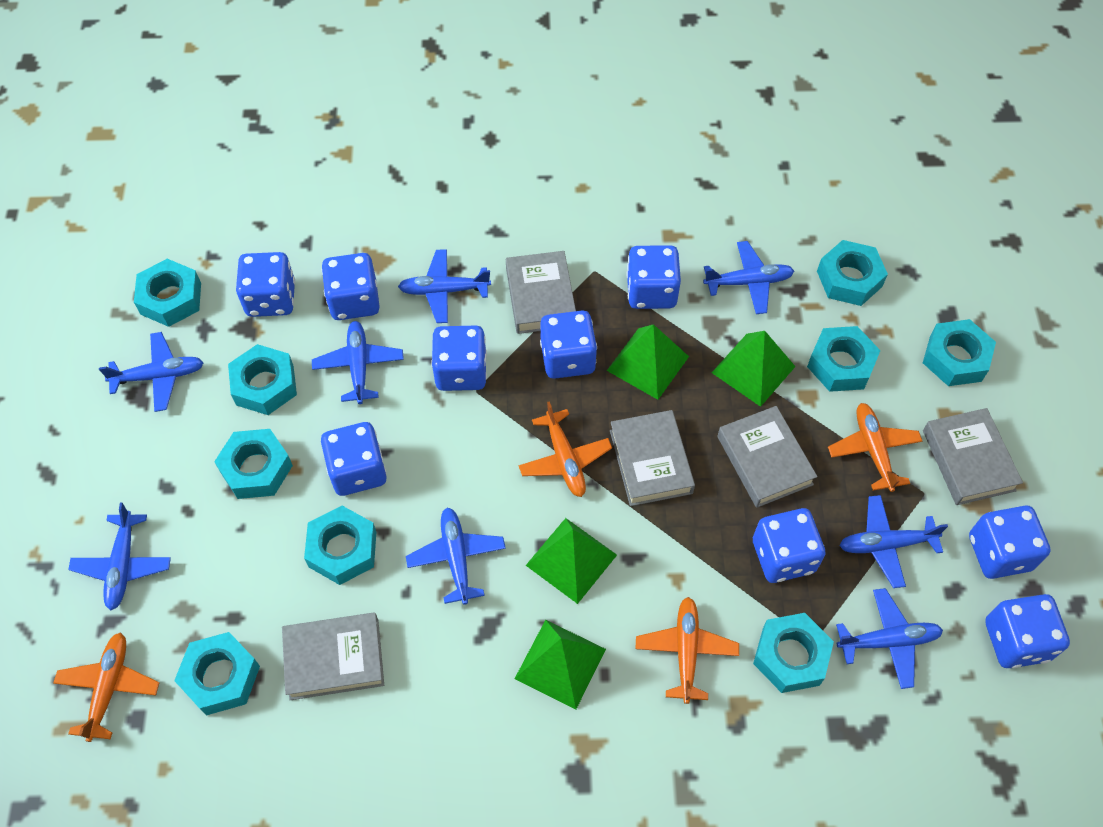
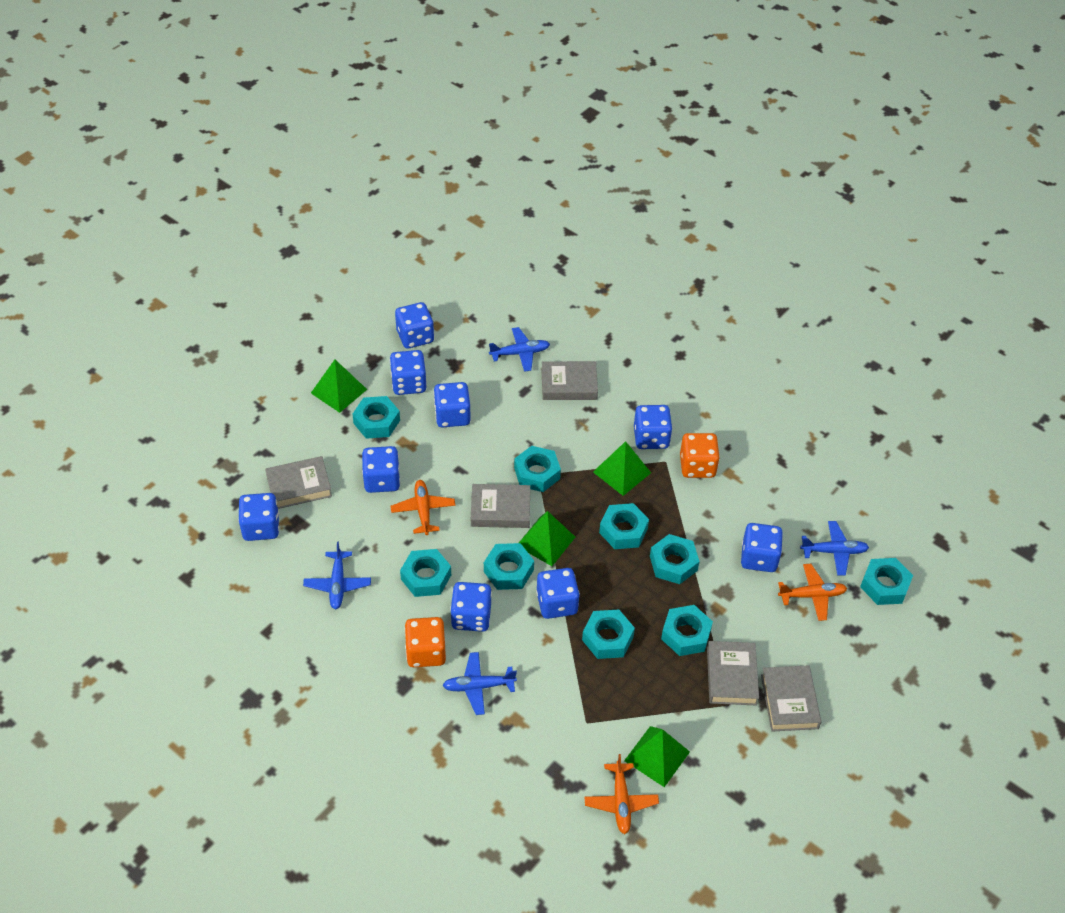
blue plane: [68,503,171,610] [99,332,204,412] [312,321,404,404] [398,249,491,323] [406,507,506,605] [703,241,794,314] [836,588,943,689] [839,495,948,588] = 8 -> [303,542,371,610] [442,652,517,715] [489,327,550,372] [800,521,869,576] = 4
orange dice: none = 0 -> [404,617,446,667] [680,433,720,478] = 2
orange plane: [53,632,159,742] [519,401,612,497] [636,597,739,704] [828,403,922,492] = 4 -> [391,480,455,535] [584,754,659,834] [778,564,847,621] = 3

